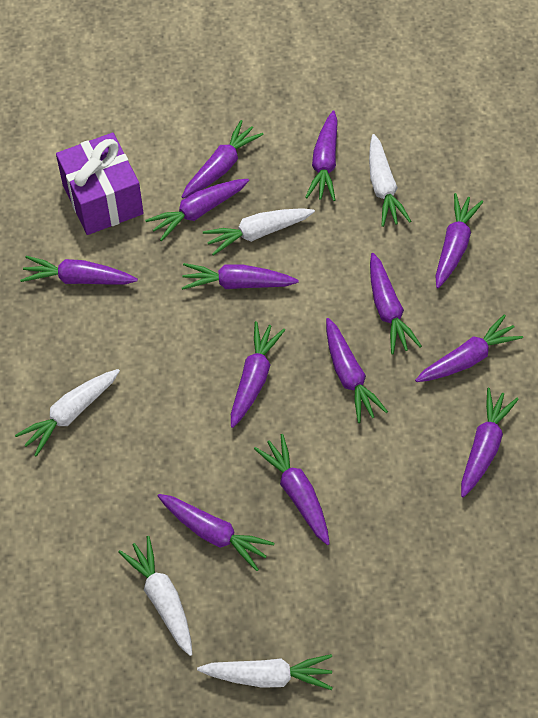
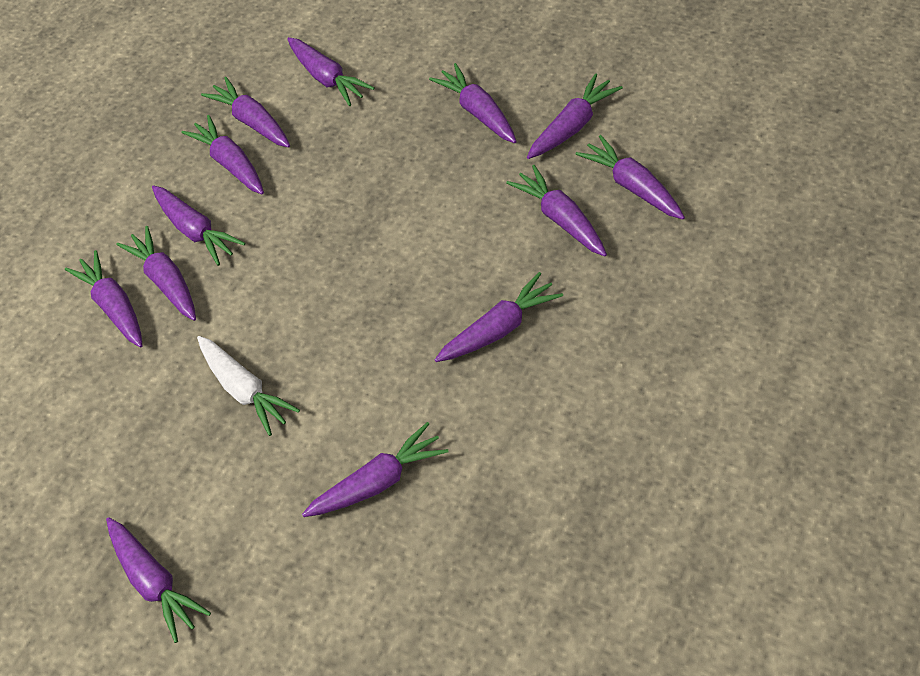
purple gift: [56,133,143,235] = 1 -> none = 0
white carrot: [15,369,120,457] [118,536,192,656] [197,654,333,690] [203,208,315,256] [369,134,411,227] = 5 -> [197,336,300,436] = 1

